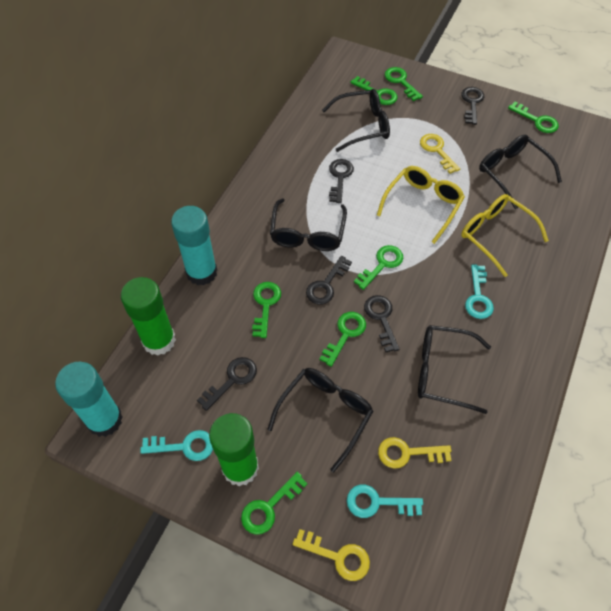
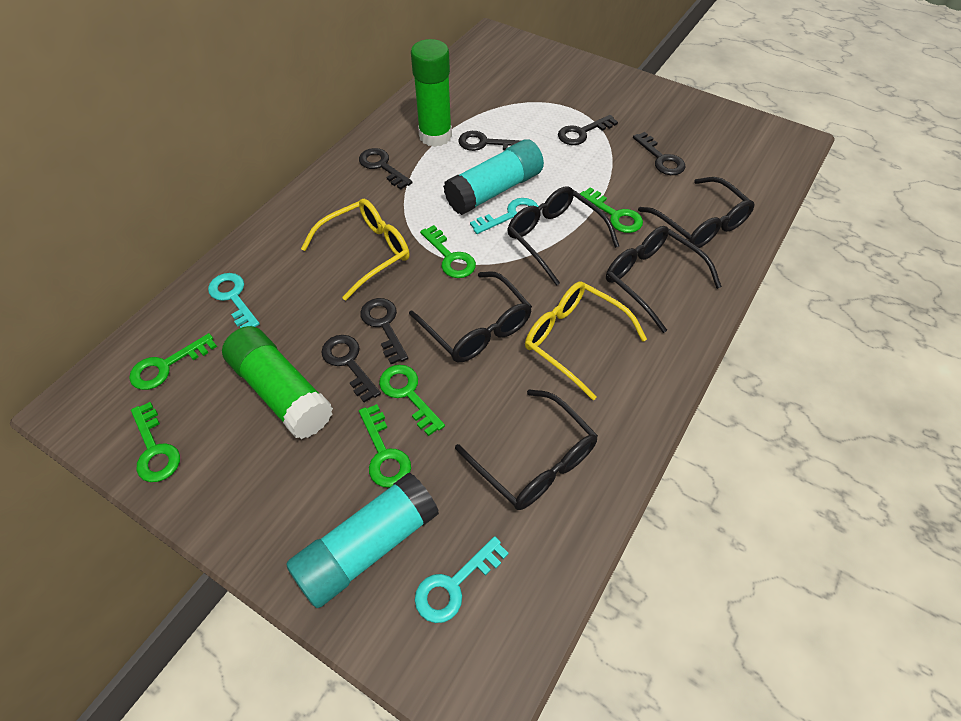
black key: [197,357,257,411] [306,256,352,305] [329,159,354,203] [364,295,400,352] [461,87,484,125] = 5 -> [321,335,381,403] [359,148,413,190] [360,298,408,364] [458,131,521,151] [558,115,618,145] [633,132,685,175] = 6
green key: [241,472,307,535] [252,282,281,338] [320,312,366,367] [350,76,397,105] [354,245,403,290] [385,67,423,101] [508,102,559,133] = 7 -> [129,333,217,390] [131,402,180,482] [359,404,411,487] [379,365,445,436] [420,225,476,278] [580,187,643,233] = 6
yellow key: [293,529,370,581] [378,437,452,469] [420,134,460,174] = 3 -> none = 0

